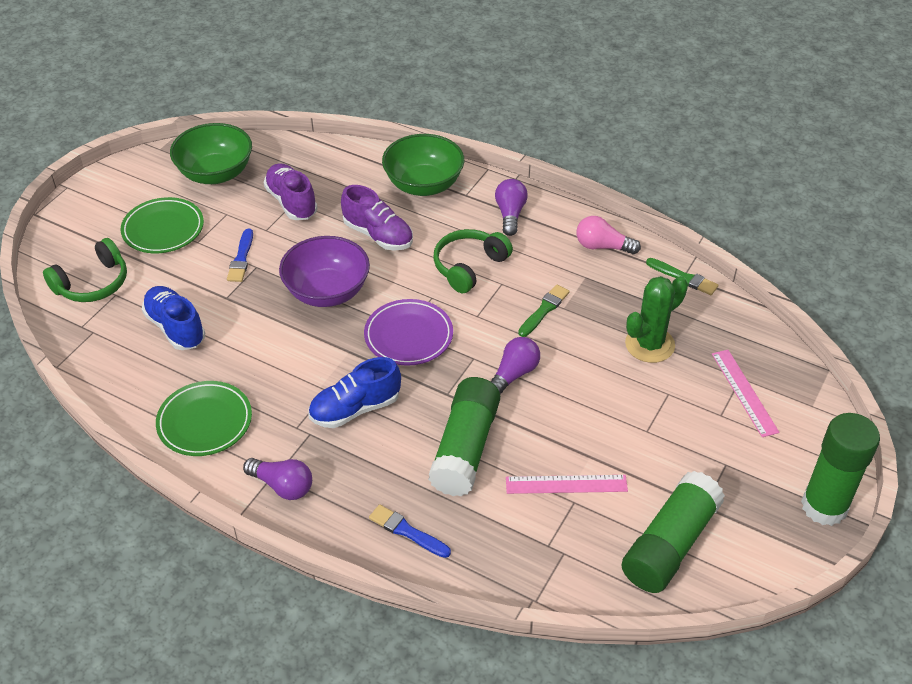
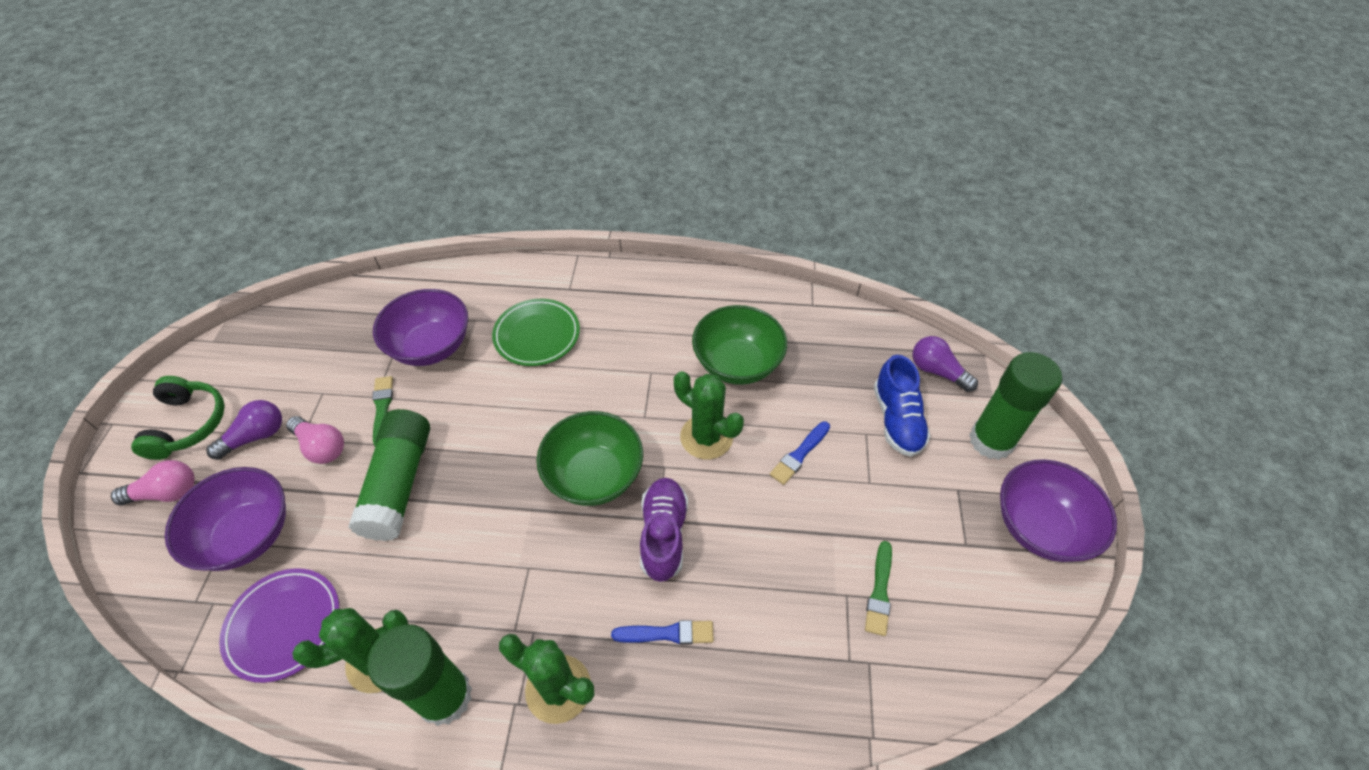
blue shoe: [142,286,205,350] [308,357,401,428] = 2 -> [874,355,931,457] = 1
green cactus: [625,276,688,363] = 1 -> [292,608,408,693] [499,634,595,724] [674,371,744,459] = 3
green headphones: [43,238,127,302] [433,229,513,294] = 2 -> [131,376,225,460] = 1
green plate: [121,197,204,253] [156,381,252,456] = 2 -> [492,299,580,366] = 1
pink light bulb: [576,216,641,254] = 1 -> [111,460,195,506] [286,416,344,464] = 2
pink ruler: [506,475,628,494] [712,350,780,437] = 2 -> none = 0
purple bowl: [279,236,370,307] = 1 -> [165,467,286,571] [373,289,468,366] [1000,459,1117,562] = 3
purple light bulb: [243,458,312,500] [490,337,540,394] [495,179,528,236] = 3 -> [206,400,282,460] [913,336,978,392] = 2
purple shoe: [264,163,318,220] [341,185,413,250] = 2 -> [640,478,688,582] = 1

